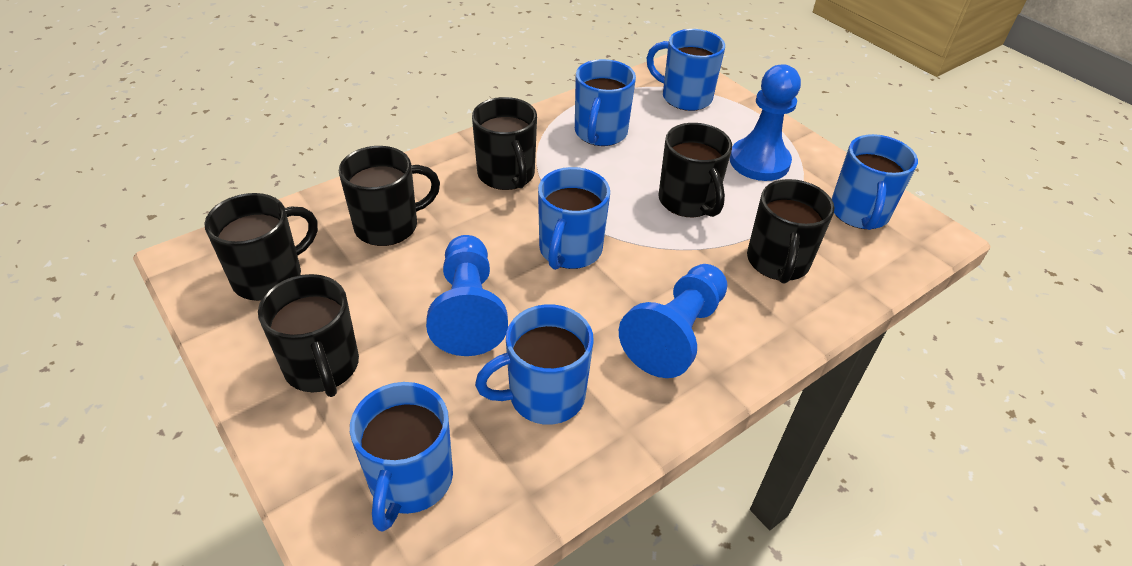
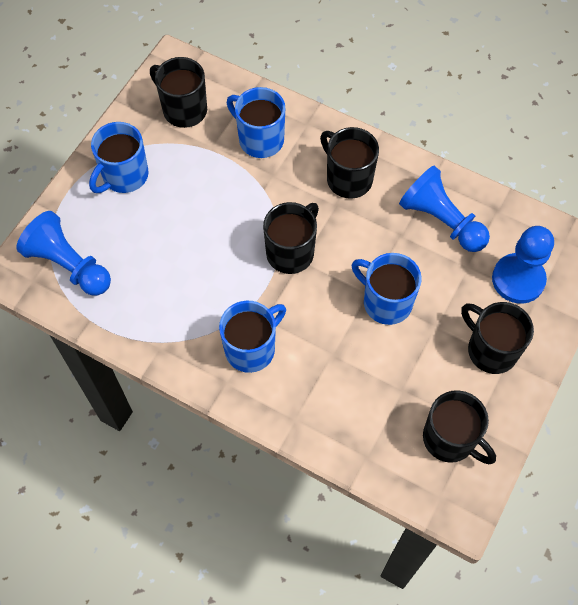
black mug: [204,193,318,301] [258,274,359,397] [339,146,440,246] [472,97,537,190] [659,123,732,217] [747,179,834,284] = 6 -> [150,57,207,128] [263,202,319,274] [320,127,379,199] [423,390,496,464] [461,302,534,374] = 5
blue mug: [350,382,453,532] [475,304,594,425] [538,167,610,270] [575,59,636,146] [647,29,725,111] [832,134,918,230] = 6 -> [89,122,149,193] [219,301,286,373] [227,87,285,158] [352,253,422,325] = 4

